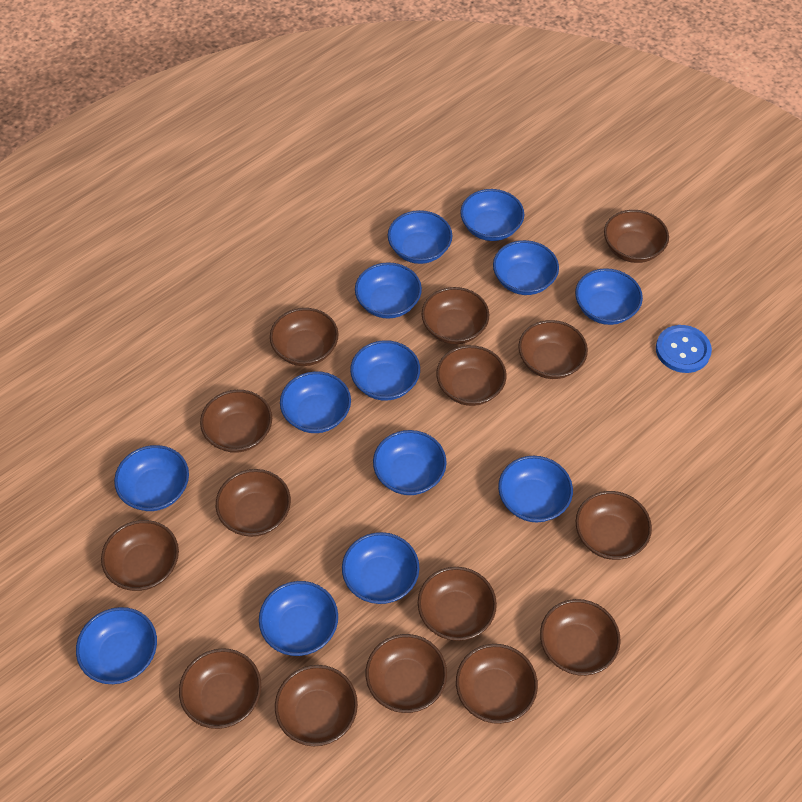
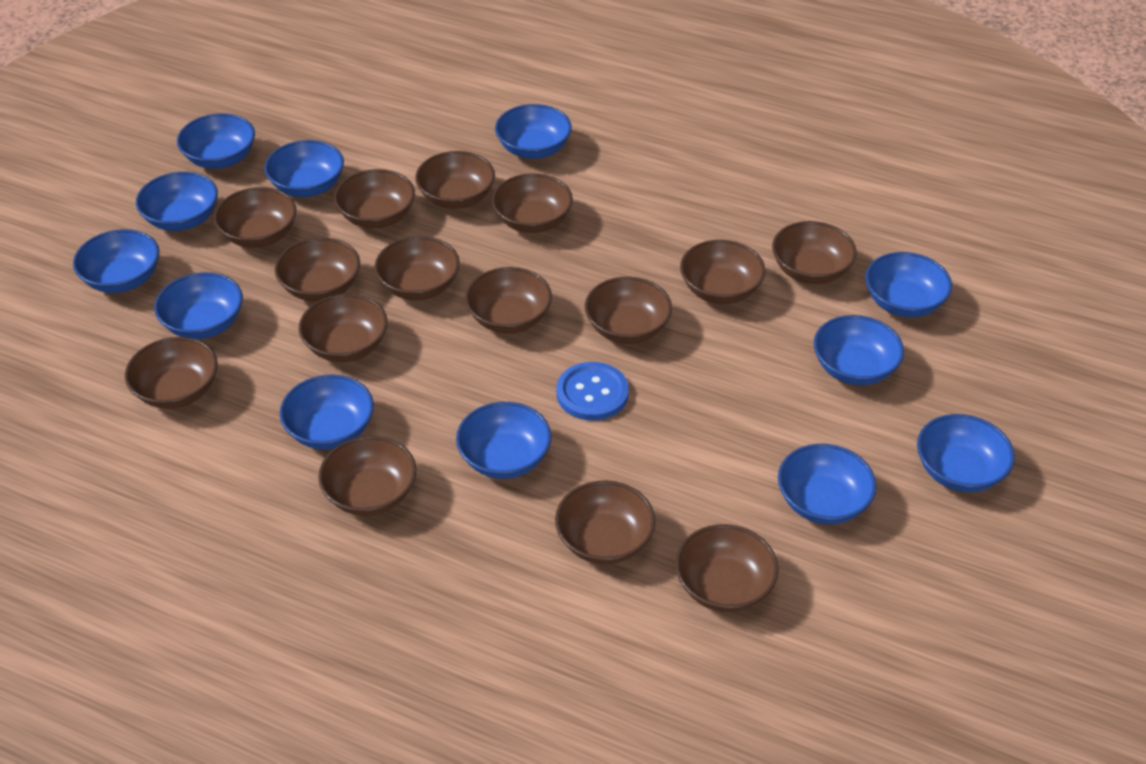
blue bowl: [76,607,157,684] [114,445,189,511] [259,581,338,656] [280,371,351,433] [342,532,419,604] [350,340,420,401] [355,262,422,319] [373,430,447,495] [388,210,452,264] [460,189,524,241] [493,240,559,295] [498,456,573,522] [575,268,643,325] = 13 -> [73,229,159,293] [136,172,218,231] [154,272,243,339] [177,113,255,169] [264,140,344,197] [280,375,374,450] [456,402,551,479] [495,104,572,159] [778,444,877,524] [814,315,904,385] [865,252,952,317] [917,414,1015,492] = 12

